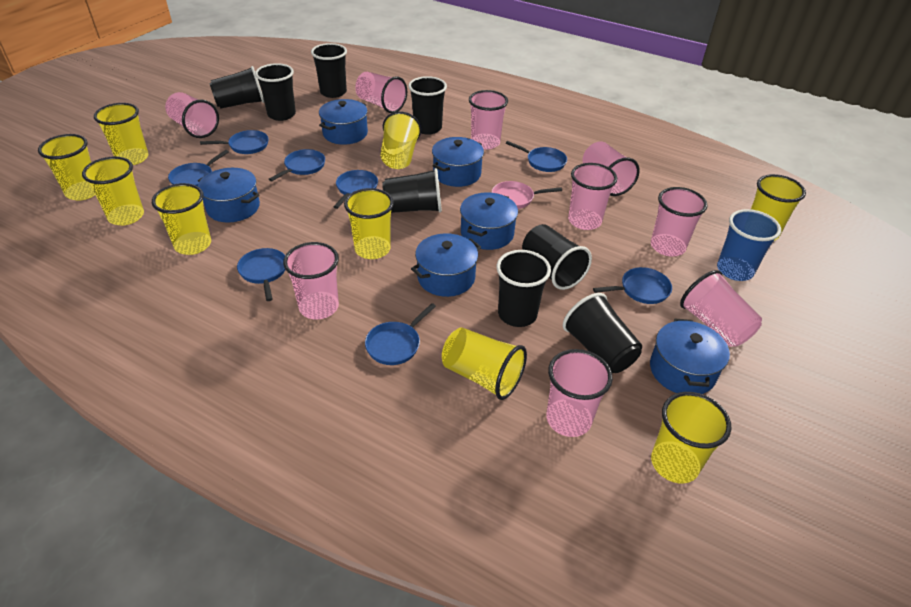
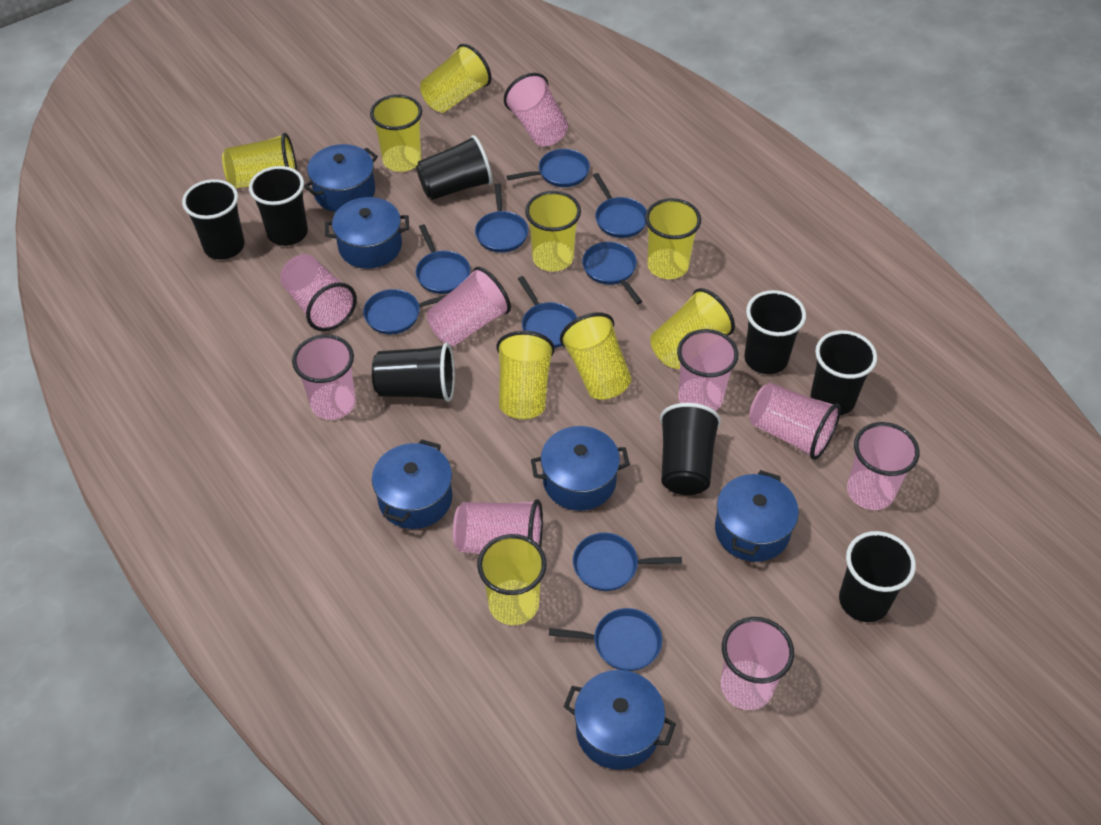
blue cup: [717,209,781,281] = 1 -> none = 0
blue pan: [168,150,229,186] [200,130,269,154] [237,248,285,301] [269,149,325,181] [334,170,378,209] [365,303,436,365] [506,141,567,172] [593,267,672,304] = 8 -> [363,289,446,334] [416,225,471,294] [475,183,528,253] [507,149,590,187] [518,276,577,348] [549,608,662,671] [573,533,682,591] [582,242,643,304] [593,173,647,238] = 9
pink pan: [491,181,562,209] = 1 -> none = 0

